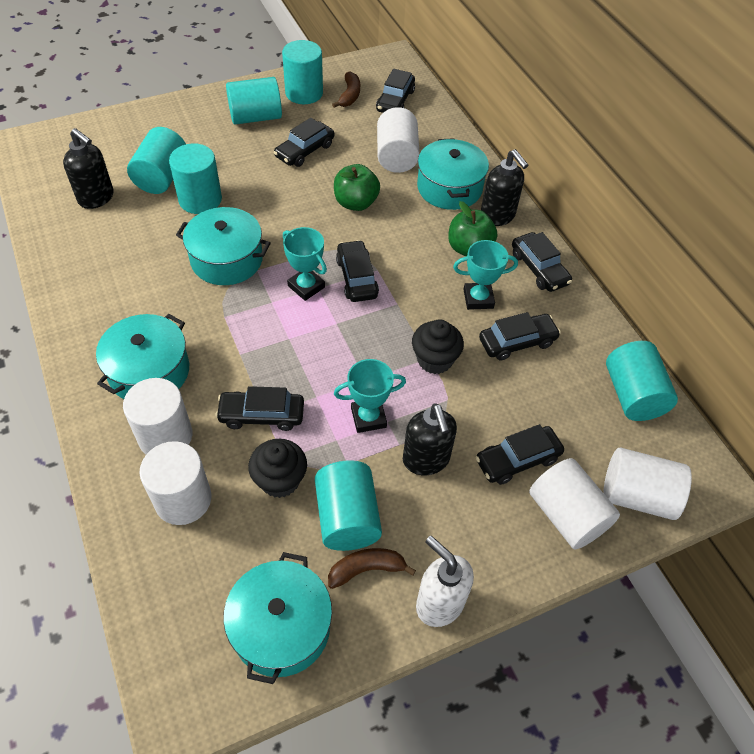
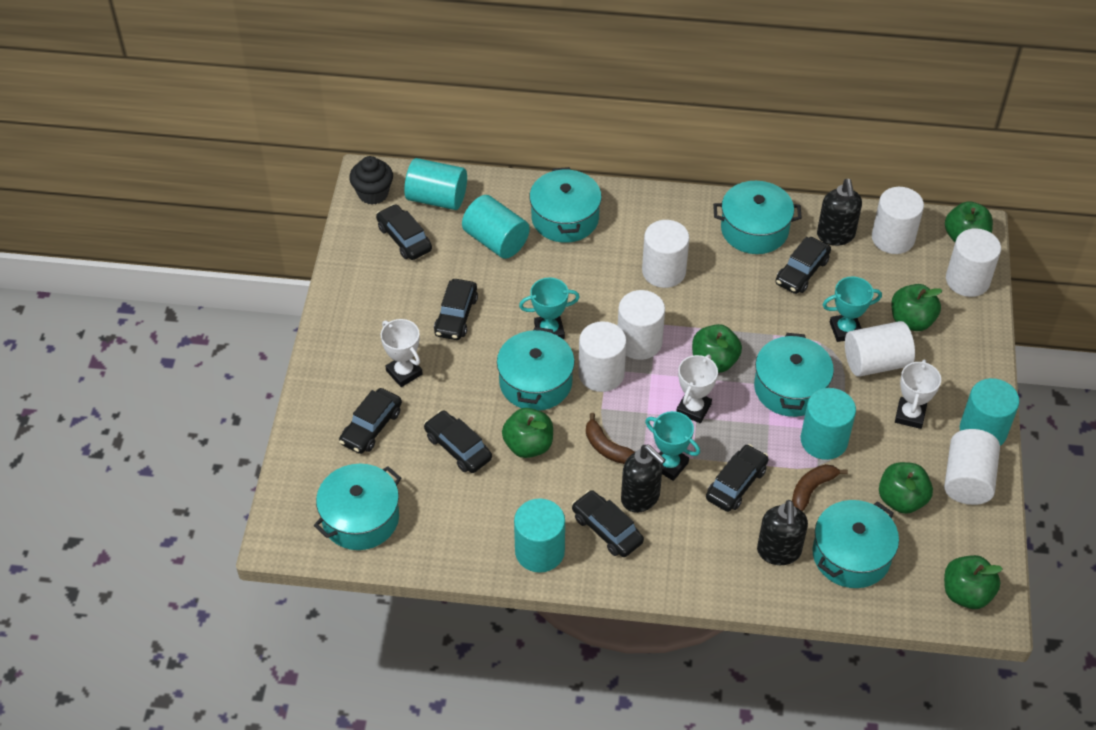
black cupcake: [248,439,307,498] [412,319,464,374] = 2 -> [349,156,393,205] = 1
green apple: [334,164,380,211] [448,201,497,256] = 2 -> [502,408,553,458] [692,324,742,373] [879,462,933,514] [891,284,942,331] [944,555,1003,609] [945,201,993,242] = 6
turquoise cylinder: [127,127,186,194] [169,144,222,214] [226,77,282,125] [282,40,323,104] [315,460,382,551] [606,341,678,421] = 6 -> [404,158,467,210] [462,195,530,259] [514,499,565,573] [801,388,856,460] [960,378,1020,446] = 5
turquoise pot: [96,314,189,399] [176,207,271,285] [223,552,332,684] [417,138,489,210] = 4 -> [314,464,401,550] [497,327,575,411] [529,167,602,243] [713,181,802,254] [754,333,834,417] [812,500,899,588] = 6
white cylinder: [123,378,192,454] [139,441,211,525] [377,107,420,173] [529,458,620,549] [603,448,692,520] = 5 -> [578,321,627,392] [618,290,665,360] [642,220,689,288] [845,321,915,377] [872,187,924,254] [944,429,1000,505] [946,228,1001,297] = 7
white soap dispenser: [416,536,474,627] = 1 -> none = 0
white trophy: none = 0 -> [381,319,423,387] [676,354,718,423] [895,359,941,429] = 3

